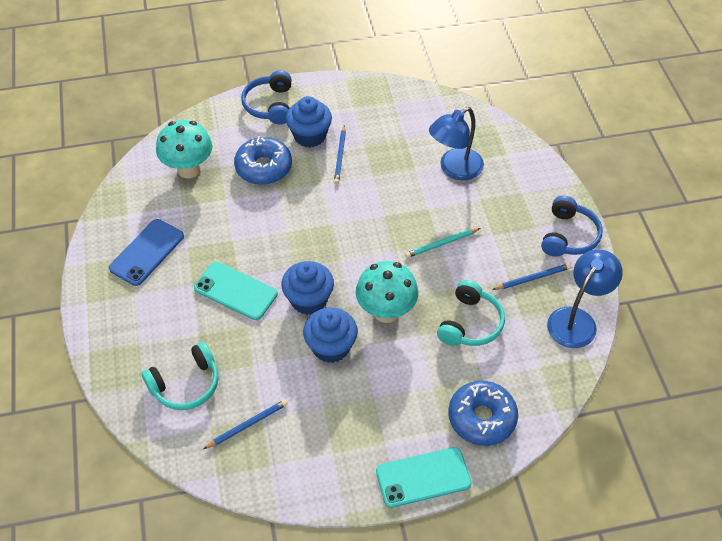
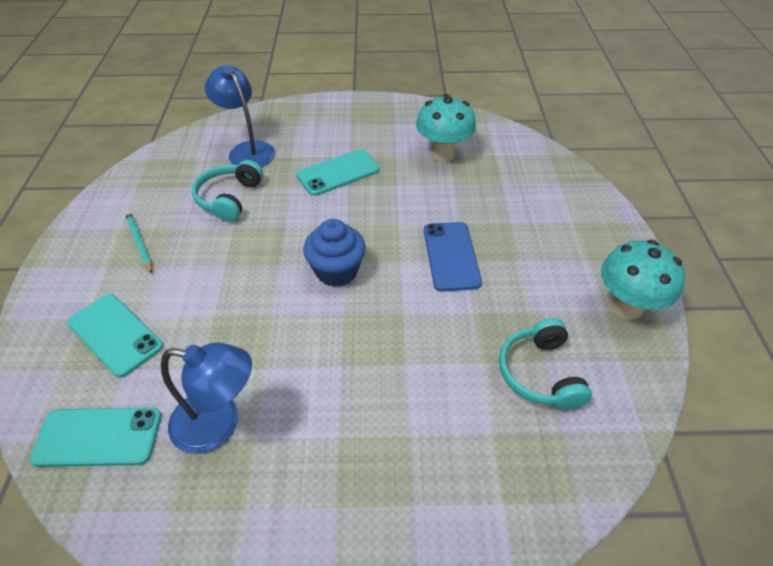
blue cupcake: [281,261,334,315] [286,96,332,148] [303,307,358,363] = 3 -> [303,219,366,287] = 1
blue donut: [234,136,292,185] [448,381,518,446] = 2 -> none = 0
blue headphones: [241,70,292,124] [541,196,603,257] = 2 -> none = 0
blue pencil: [203,399,288,449] [334,125,346,184] [492,263,571,290] = 3 -> none = 0
turquoise phone: [194,262,278,320] [376,447,472,508] = 2 -> [29,408,161,467] [67,294,163,378] [296,149,380,196] = 3

